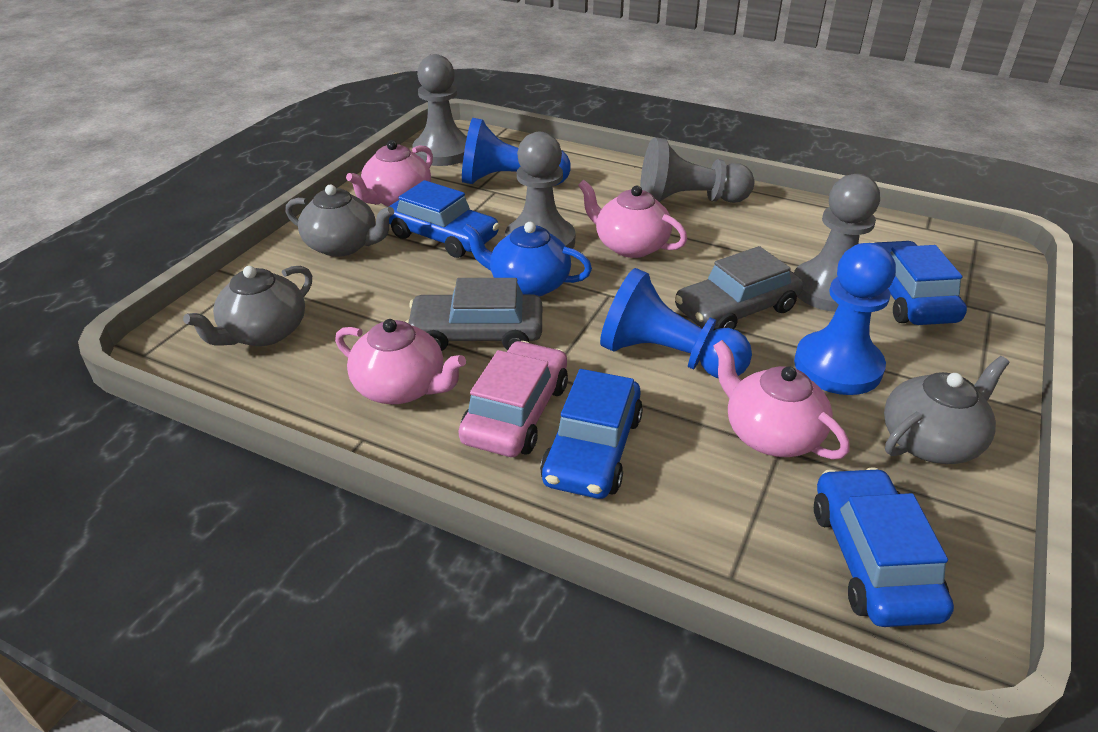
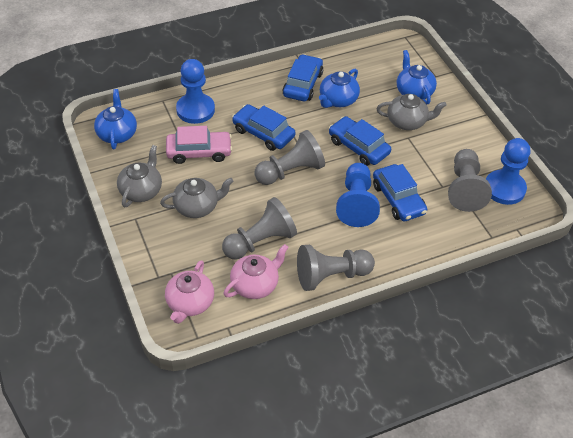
blue teapot: [462,222,592,297] = 1 -> [94,89,137,149] [319,69,360,108] [397,50,437,104] = 3
grey car: [406,278,542,351] [675,246,803,331] = 2 -> none = 0
pink teapot: [335,319,466,404] [346,140,433,207] [578,180,687,258] [713,340,850,460] = 4 -> [165,260,214,324] [224,244,289,299] = 2

